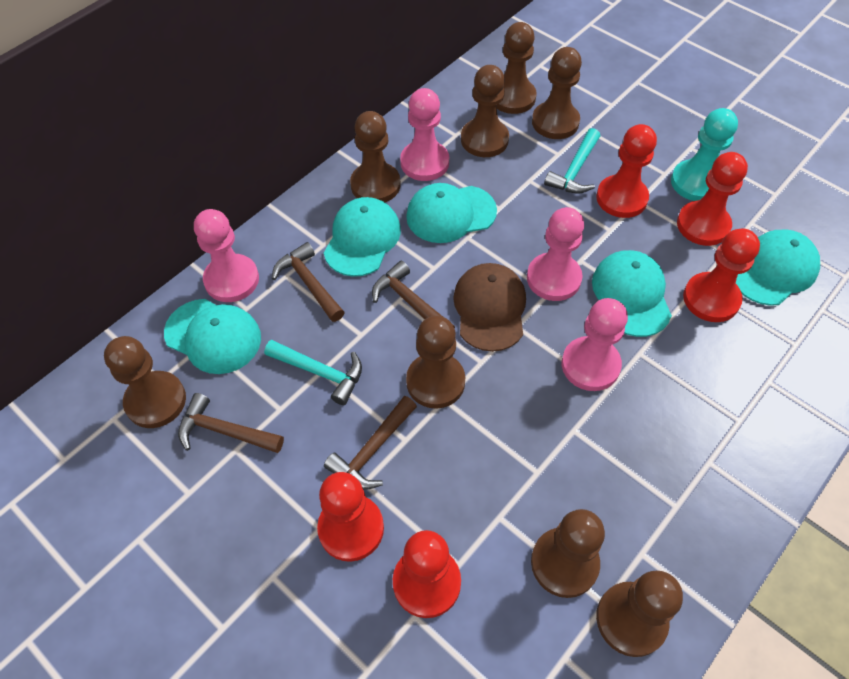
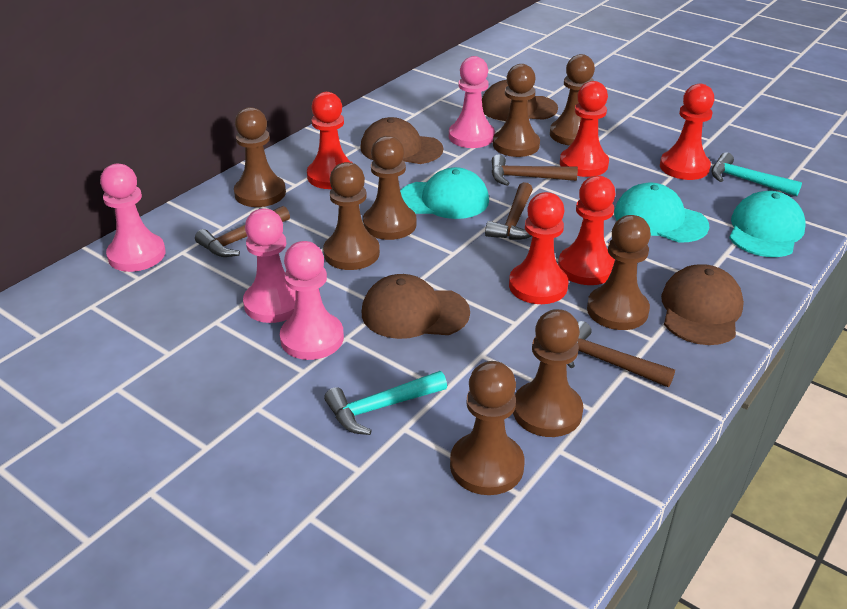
brown cap: [453,263,526,352] = 1 -> [360,117,443,164] [362,274,470,339] [482,80,558,121] [661,264,744,345] = 4
turquoise cap: [164,299,261,374] [324,197,401,277] [406,183,497,243] [592,250,672,337] [736,229,820,306] = 5 -> [400,167,489,219] [614,182,709,242] [729,191,806,257] = 3
turquoise pawn: [671,108,738,201] = 1 -> none = 0

